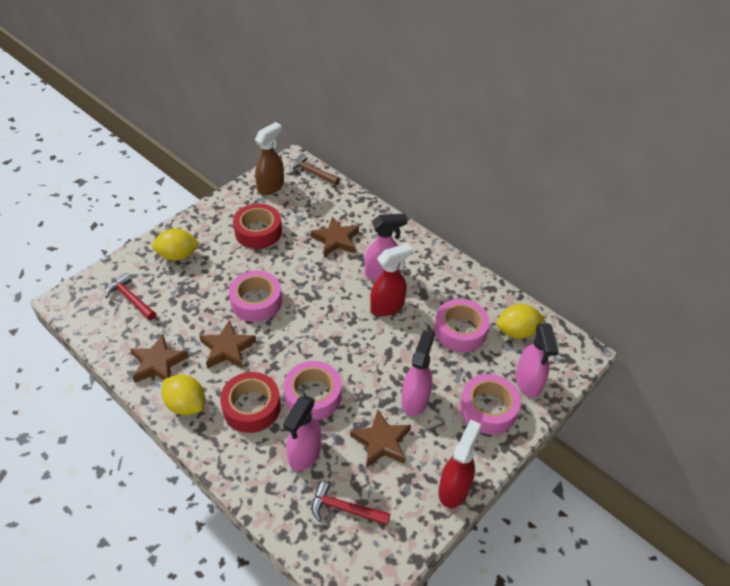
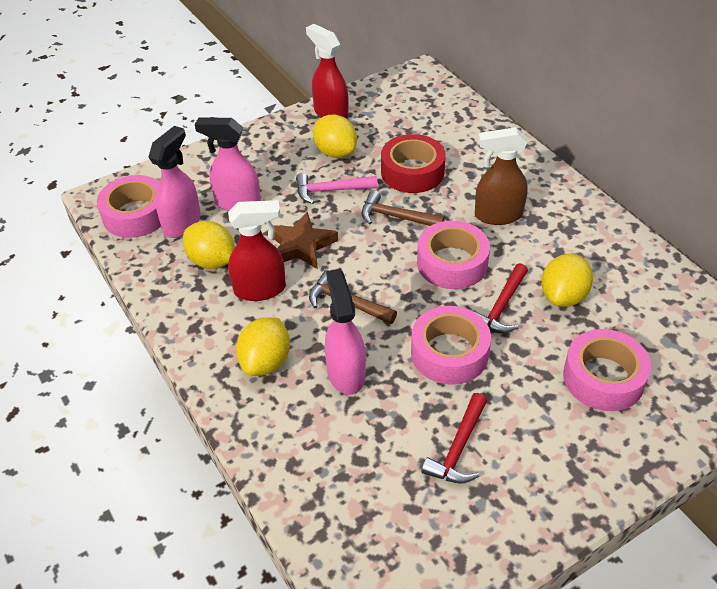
brown hammer: [290,154,340,185] = 1 -> [309,270,397,324] [362,190,445,226] = 2
brown star: [130,334,189,383] [199,320,257,369] [311,217,359,257] [350,409,411,468] = 4 -> [273,212,338,269] = 1
pink hammer: none = 0 -> [296,173,378,204] = 1
pink spray bottle: [283,395,321,471] [365,214,408,281] [401,330,434,416] [515,323,559,398] = 4 -> [148,126,201,238] [195,117,261,211] [325,269,366,395] = 3
red tape: [220,372,281,433] [233,204,282,249] = 2 -> [381,134,445,193] = 1
yellow lemon: [152,228,200,261] [162,375,205,415] [496,304,545,339] = 3 -> [183,221,235,269] [236,318,290,376] [313,115,357,158] [541,254,593,307] = 4

